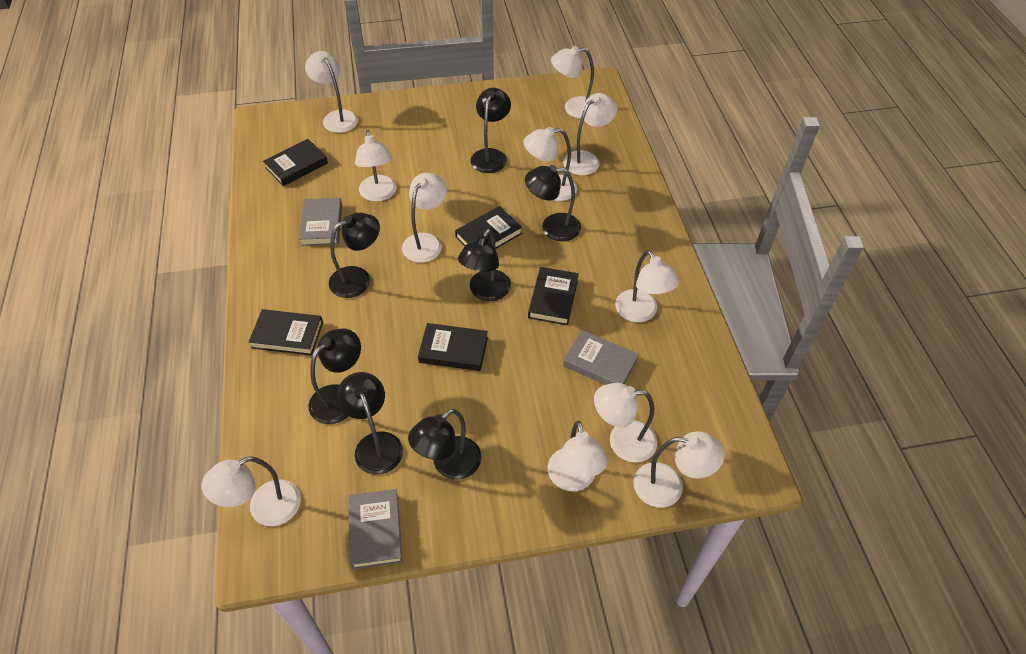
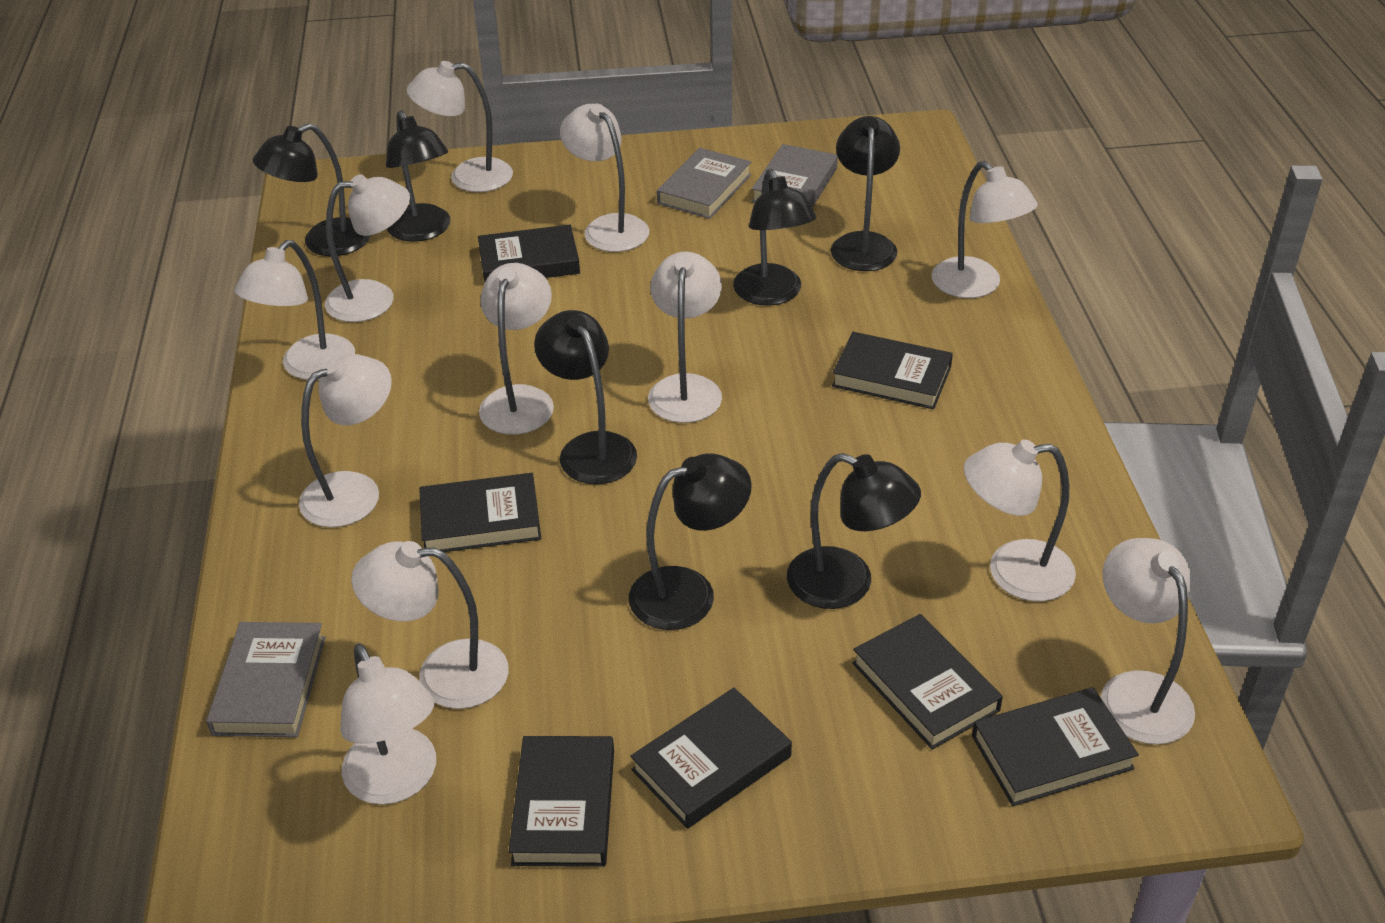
black book: [249,309,323,355] [263,139,328,186] [418,323,488,371] [455,206,522,249] [528,267,579,325] = 5 -> [419,473,541,552] [478,225,580,283] [509,736,614,867] [630,688,792,829] [832,332,953,409] [852,614,1003,749] [972,687,1139,806] = 7
white lamp: [202,456,301,526] [305,51,358,133] [355,130,396,202] [402,173,447,263] [523,127,577,201] [547,421,608,491] [551,46,594,119] [563,93,617,175] [594,383,657,463] [615,250,679,322] [633,432,725,508] = 11 -> [234,240,355,380] [299,354,392,527] [325,174,410,322] [340,643,436,805] [351,541,509,709] [407,61,513,192] [479,263,554,434] [560,104,649,252] [648,252,722,423] [931,161,1038,298] [964,439,1076,601] [1101,538,1195,744] = 12

